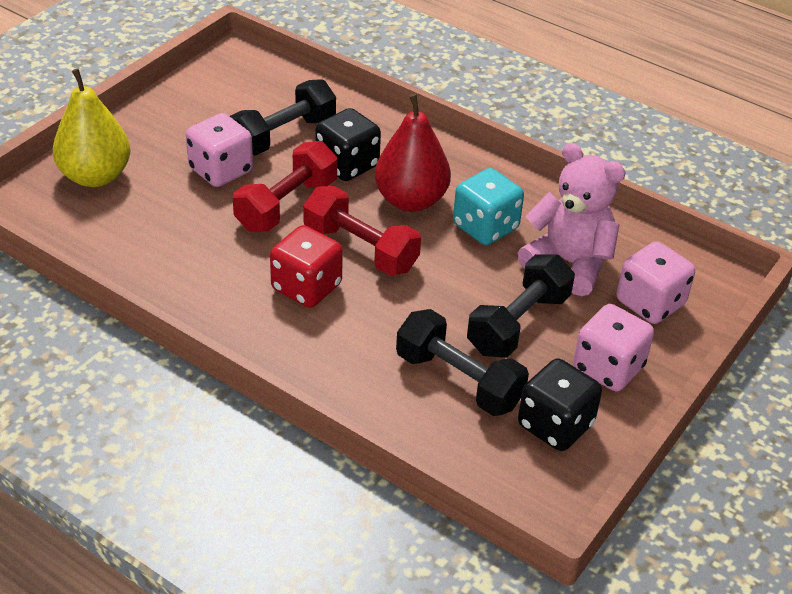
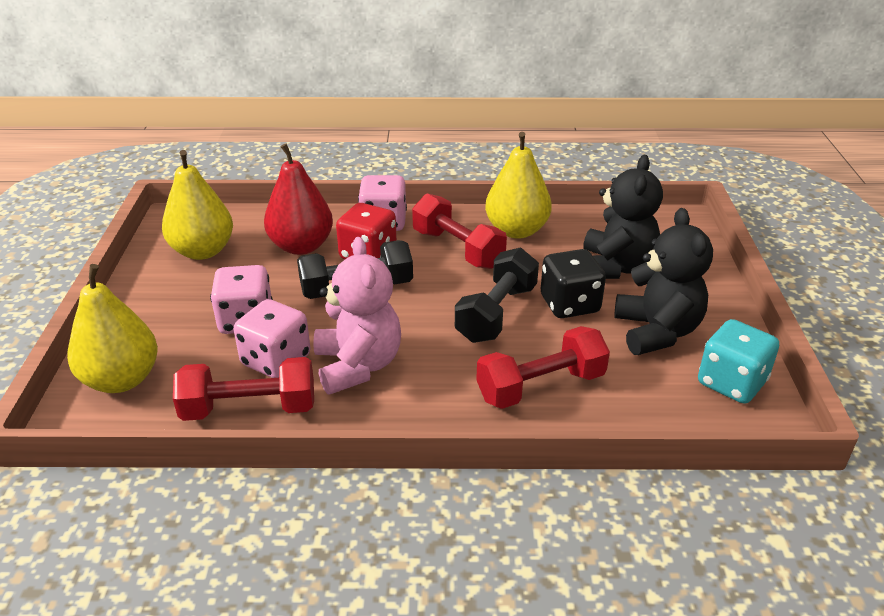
black dice: [316,108,381,181] [518,358,602,451] = 2 -> [541,249,606,318] = 1
black dumbbell: [230,79,336,155] [396,309,529,416] [467,254,575,358] = 3 -> [297,240,413,299] [455,248,539,343] = 2
black teddy bear: none = 0 -> [583,155,663,279] [615,208,713,355] = 2
red dumbbell: [233,141,337,232] [303,186,421,276] = 2 -> [173,357,314,421] [412,193,507,269] [476,326,610,409] = 3
yellow pear: [52,68,131,187] = 1 -> [67,264,158,393] [162,150,233,260] [485,132,552,239] = 3

